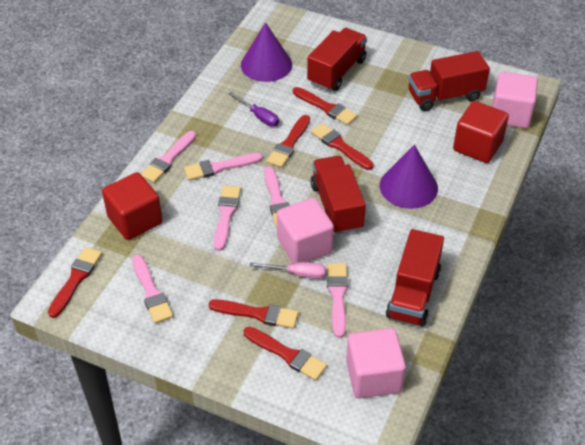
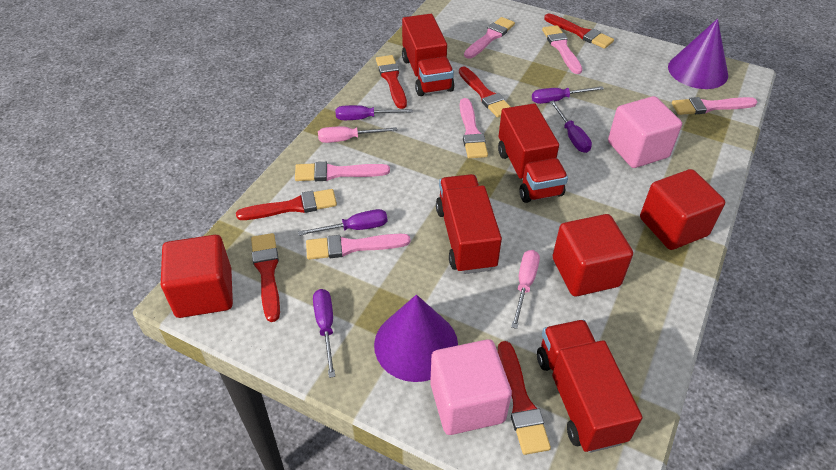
pink cube: [277,198,334,264] [346,328,406,398] [492,72,538,128] = 3 -> [430,339,512,435] [608,96,682,168] = 2
pink screwdriver: [249,262,326,279] = 1 -> [318,126,397,143] [511,250,540,329] = 2
purple screwdriver: [229,92,279,127] = 1 -> [298,209,387,236] [313,289,335,378] [336,105,413,120] [532,86,604,104] [550,100,592,153] = 5
red cube: [102,172,163,240] [453,101,509,163] = 2 -> [161,235,233,318] [552,214,633,296] [640,169,725,250] = 3

